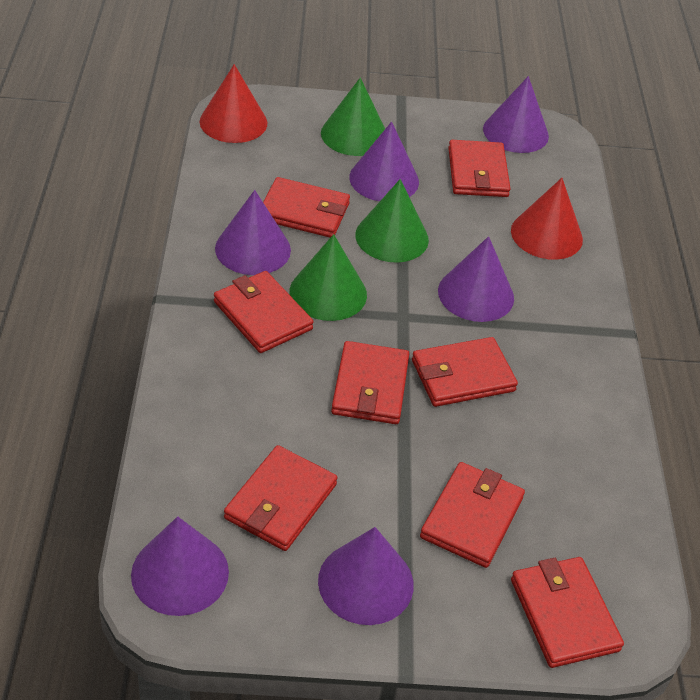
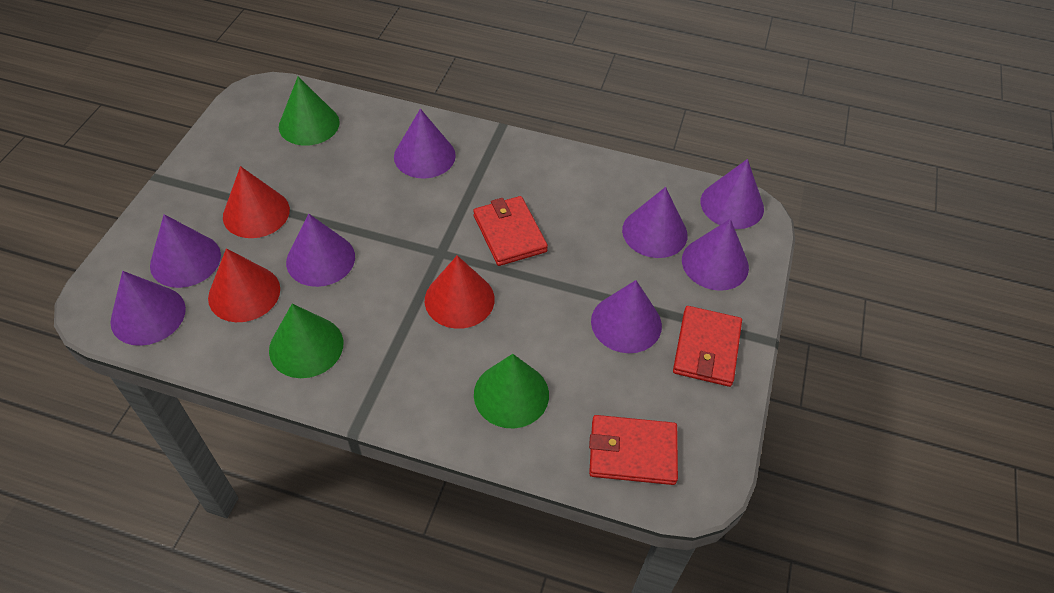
purple cone: [131,516,229,616] [215,190,291,275] [318,527,414,625] [349,122,419,201] [438,236,514,322] [483,76,549,153] = 6 -> [110,271,186,346] [150,214,221,288] [286,214,355,287] [394,109,456,179] [591,280,662,353] [622,187,687,258] [682,219,749,291] [700,159,764,229] = 8
red cone: [200,64,267,143] [511,178,583,260] = 2 -> [208,248,280,322] [223,166,290,238] [425,255,495,329] = 3
red wallet: [214,271,314,353] [224,445,338,551] [263,177,350,238] [331,341,409,424] [412,337,518,407] [420,462,525,568] [448,140,511,197] [511,557,624,668] = 8 -> [473,196,548,266] [589,415,678,485] [673,306,742,387] = 3

